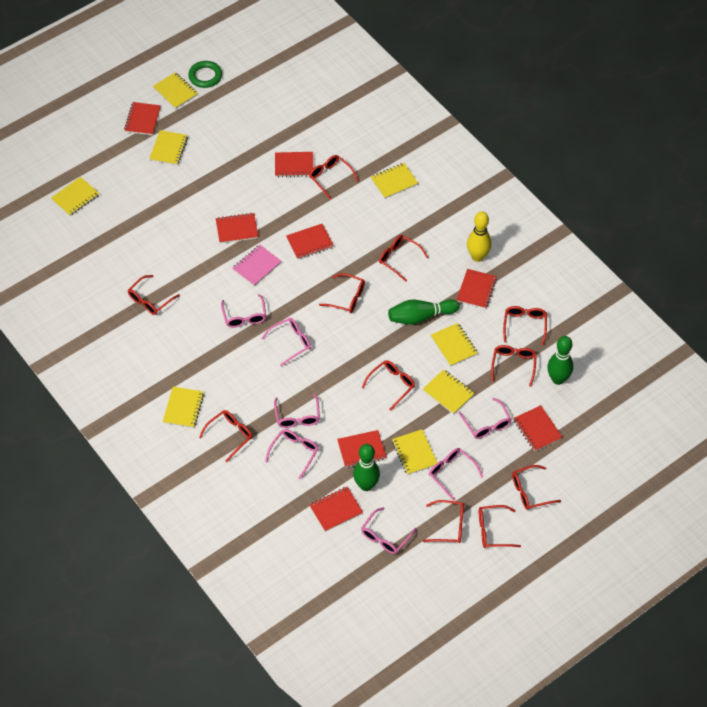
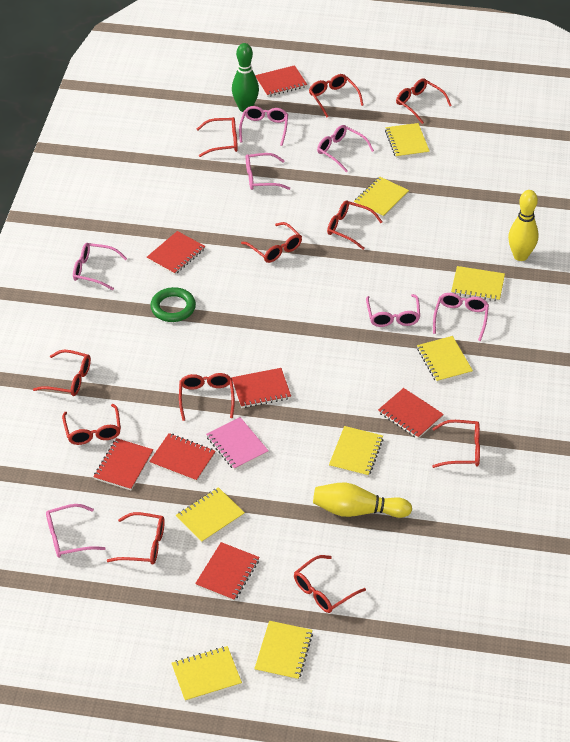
green bowling pin: [353,444,380,491] [388,299,460,325] [547,336,573,385] = 3 -> [232,43,259,112] = 1
red notebook: [124,102,161,135] [216,213,258,244] [275,152,313,177] [286,224,334,259] [310,487,363,532] [337,430,386,468] [457,269,497,309] [513,405,563,451] = 8 -> [94,438,153,490] [147,231,205,275] [149,433,216,482] [195,542,259,601] [232,368,291,408] [255,65,307,97] [378,388,444,439] = 7
yellow bowling pin: [467,211,491,262] = 1 -> [313,483,412,518] [508,190,539,261] = 2

